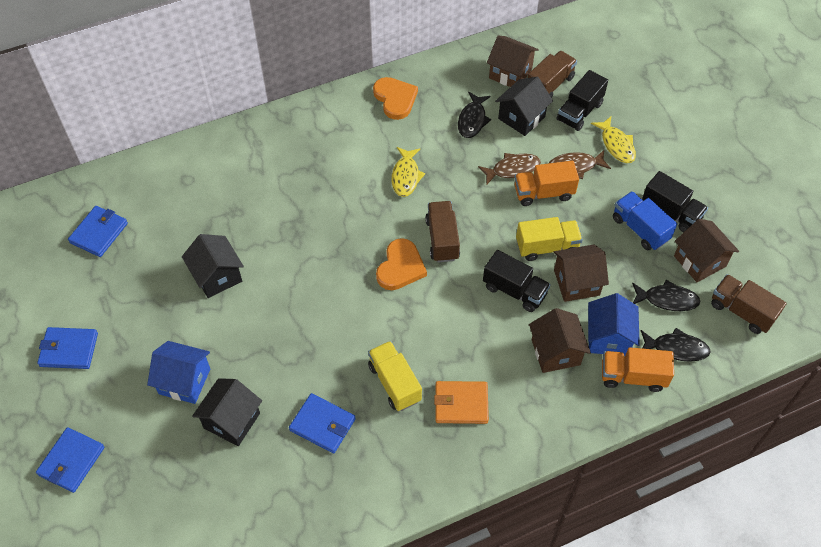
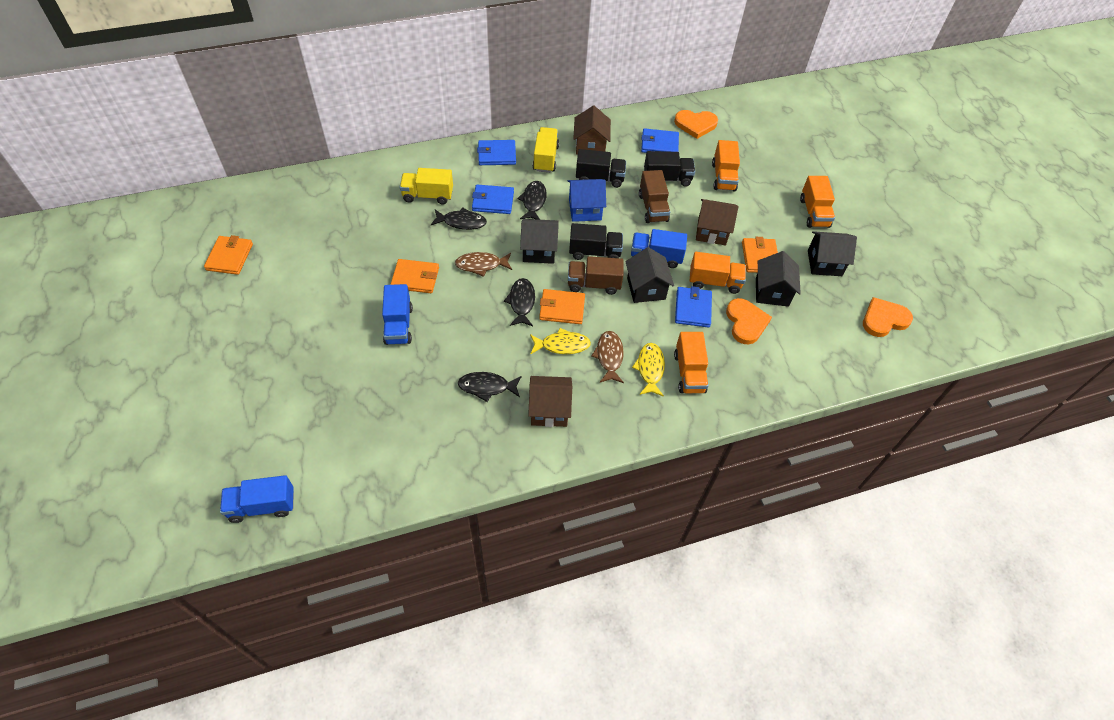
black fish: [458,92,491,138] [632,280,701,311] [641,328,711,362] = 3 -> [431,208,487,230] [458,372,522,402] [504,278,535,326] [517,181,547,220] = 4
black house: [182,234,244,298] [192,378,262,446] [495,77,553,136] = 3 -> [520,219,559,264] [625,247,674,303] [756,251,801,307] [808,231,857,276] = 4
blue house: [147,341,210,404] [588,293,640,356] = 2 -> [568,179,606,222] = 1
blue truck: [613,191,677,250] = 1 -> [220,475,294,523] [382,284,413,345] [631,229,687,268] = 3
brown house: [487,36,539,87] [529,308,591,373] [554,244,609,302] [674,219,739,282] = 4 -> [528,376,572,427] [573,106,611,155] [696,199,738,245] = 3
brown truck: [425,201,460,262] [528,51,577,98] [711,274,787,334] = 3 -> [568,256,624,295] [639,170,670,223] = 2
orange heart: [373,77,418,120] [376,238,427,290] = 2 -> [674,110,718,139] [726,298,772,344] [863,297,913,337] = 3
orange truck: [515,161,579,206] [602,347,674,392] = 2 -> [674,332,709,393] [690,252,746,294] [712,140,740,191] [800,176,835,228] = 4
orange wallet: [434,381,489,424] = 1 -> [204,235,253,275] [390,259,439,293] [539,289,585,324] [742,237,778,273] = 4

